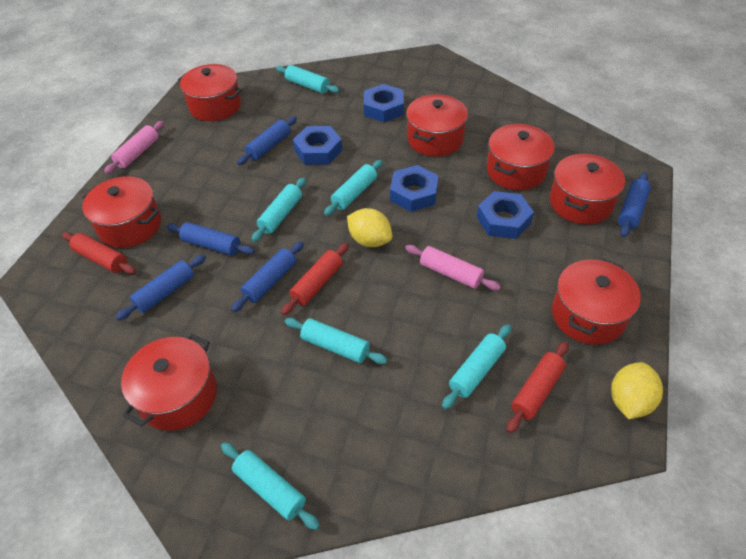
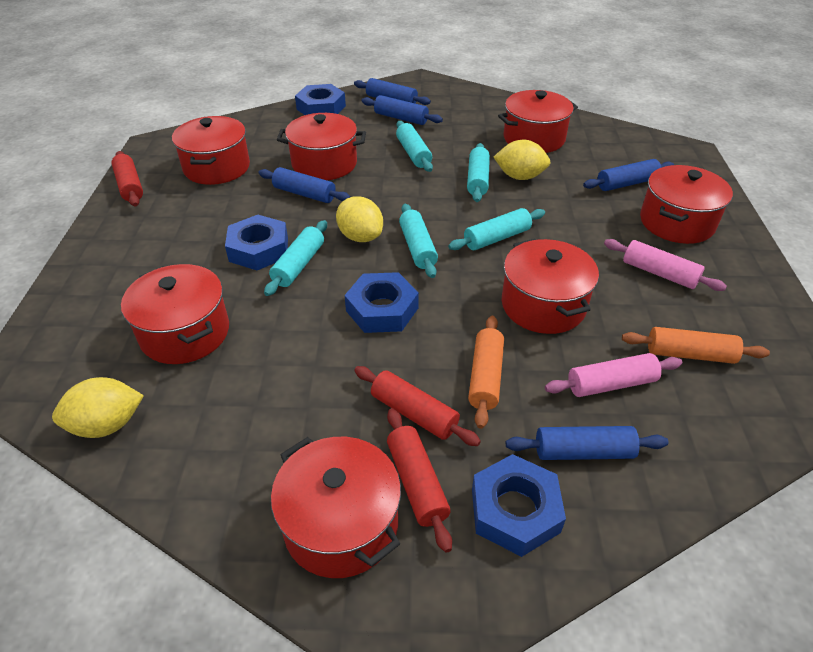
orange rolling pin: none = 0 -> [468,316,504,429] [622,327,770,364] = 2
turquoise rolling pin: [221,442,320,530] [252,178,306,242] [276,65,340,94] [285,318,388,364] [324,160,382,216] [442,324,511,410] = 6 -> [264,220,327,296] [396,121,433,172] [399,204,438,278] [448,208,545,250] [467,143,490,202] = 5
yellow lemon: [347,208,392,247] [611,362,663,419] = 2 -> [52,377,144,438] [336,196,383,242] [494,140,550,180] = 3

